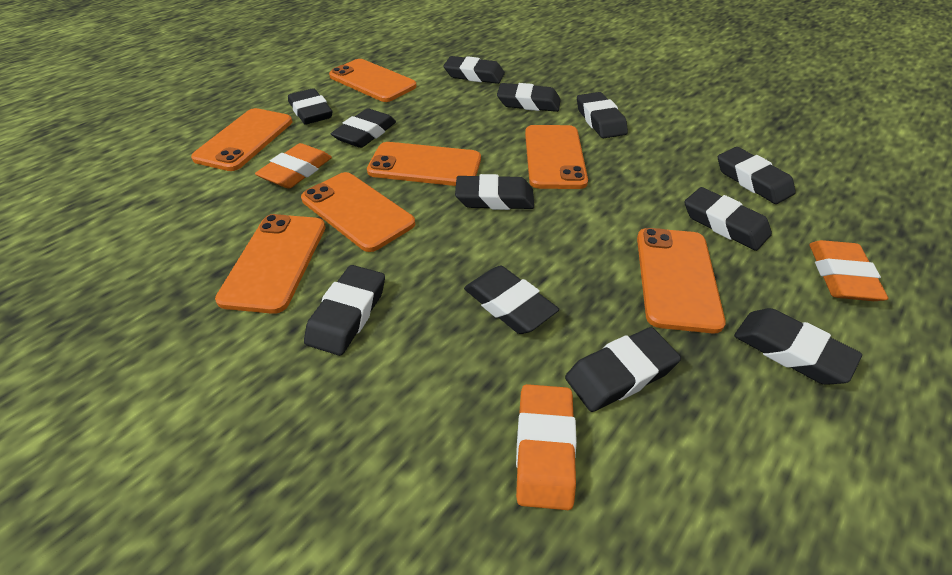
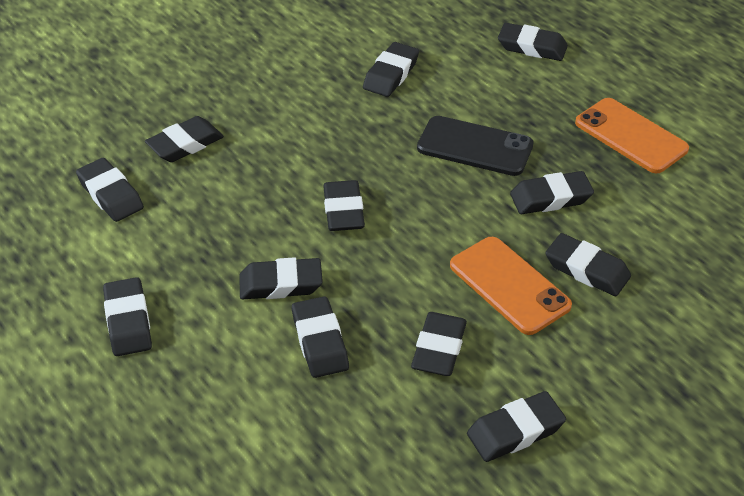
black phone: none = 0 -> [417,116,534,176] = 1
orange eraser: [255,143,332,189] [516,384,577,510] [809,240,889,301] = 3 -> none = 0
orange phone: [191,108,292,171] [215,214,325,314] [301,172,415,252] [329,59,416,102] [367,142,481,186] [525,125,588,189] [637,228,726,333] = 7 -> [450,237,572,335] [575,98,689,173] = 2

